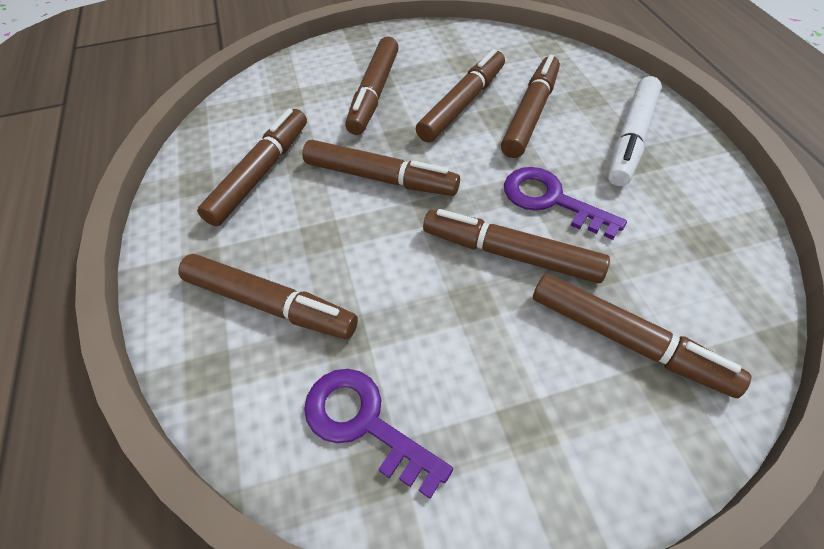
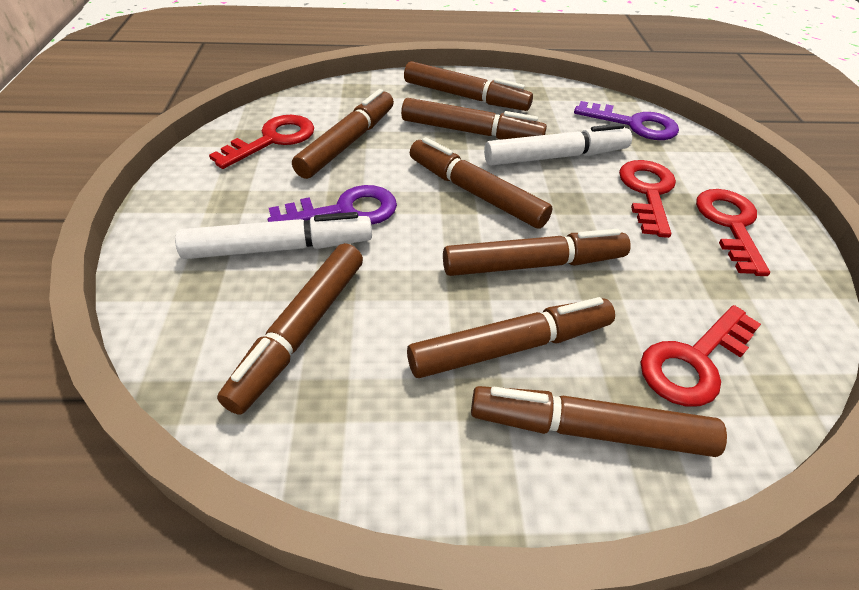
red key: none = 0 -> [209,115,314,169] [619,160,676,238] [641,305,761,407] [696,189,770,276] = 4
white marker: [608,76,662,186] = 1 -> [175,212,372,259] [484,124,632,165] = 2

